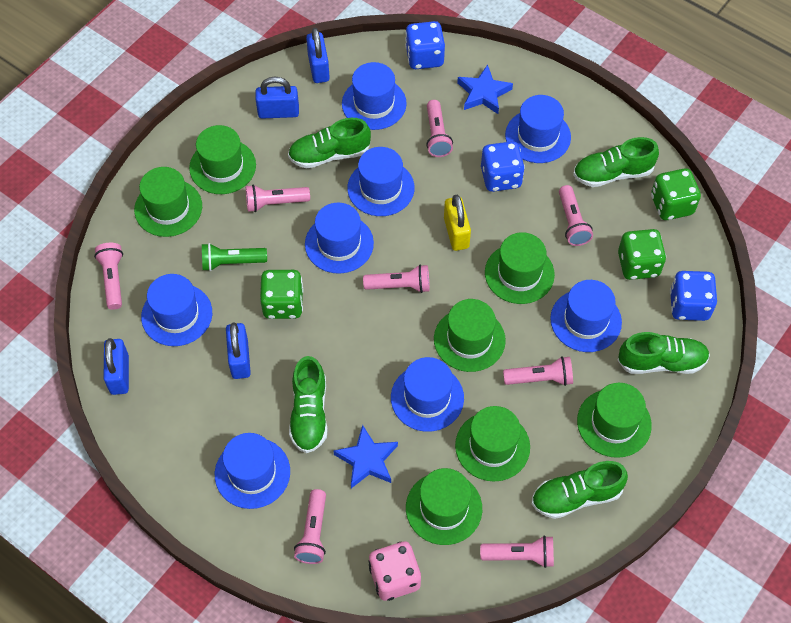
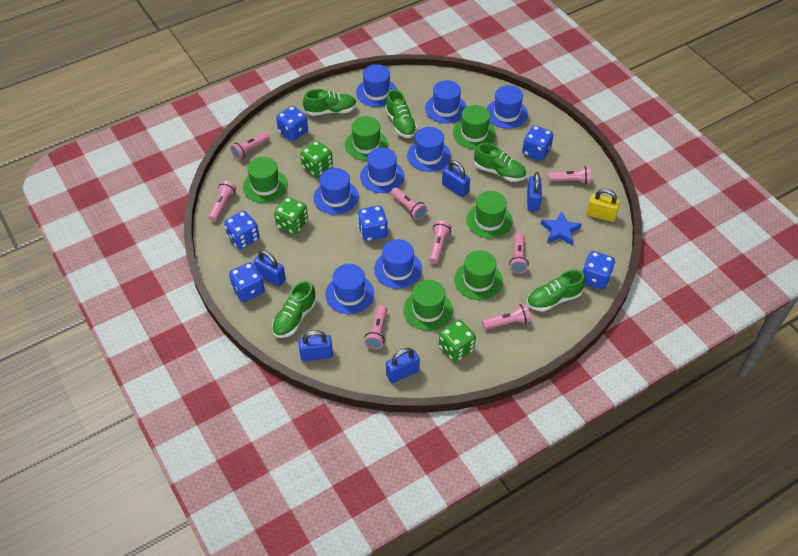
blue dice: [405,21,445,69] [481,141,525,192] [670,271,717,321] = 3 -> [224,211,259,249] [229,262,265,302] [276,106,308,141] [357,206,388,241] [522,125,553,161] [583,251,615,289] = 6
blue padlock: [104,338,129,395] [226,322,251,379] [255,77,299,119] [306,27,330,83] = 4 -> [254,250,286,287] [298,330,333,361] [386,348,420,383] [442,161,470,197] [527,172,542,211] = 5
blue star: [334,425,398,488] [457,65,513,114] = 2 -> [541,211,581,245] = 1
green flashlight: [202,243,267,271] = 1 -> none = 0
green hat: [134,167,202,237] [189,125,256,194] [406,468,482,545] [434,299,506,372] [455,406,530,482] [485,232,555,304] [577,383,652,458] = 7 -> [243,157,288,203] [345,116,388,161] [403,280,453,331] [453,105,496,149] [454,250,503,300] [466,191,512,238] = 6
pink dice: [368,541,421,601] = 1 -> none = 0

